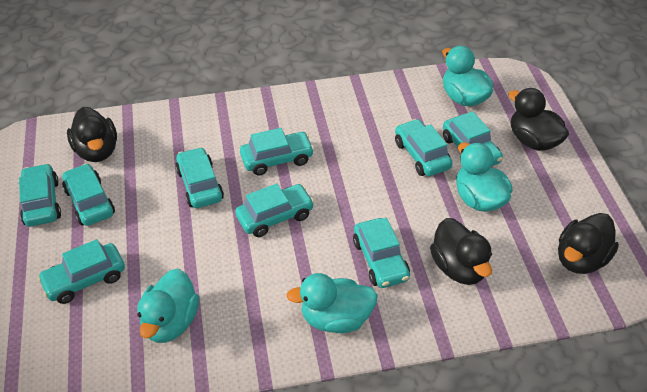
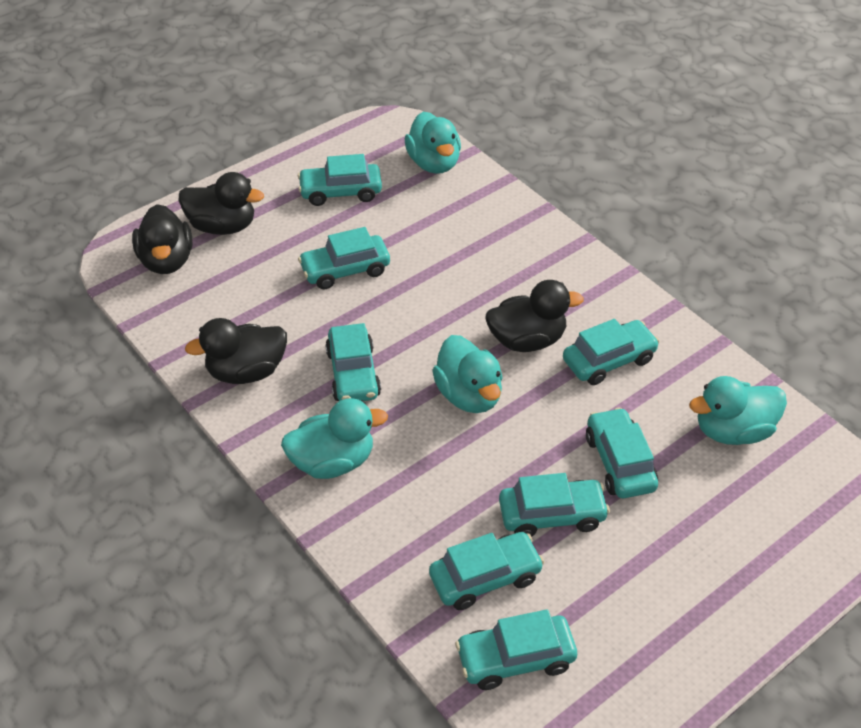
turquoise car: [19,163,61,227] [37,239,125,304] [62,164,115,226] [176,147,224,208] [235,183,314,237] [240,128,314,176] [353,218,410,288] [395,119,453,176] [443,111,503,166] = 9 -> [298,154,382,206] [298,227,390,290] [325,323,381,401] [429,532,544,610] [455,609,577,690] [499,473,610,537] [563,319,660,385] [586,407,658,498] = 8

